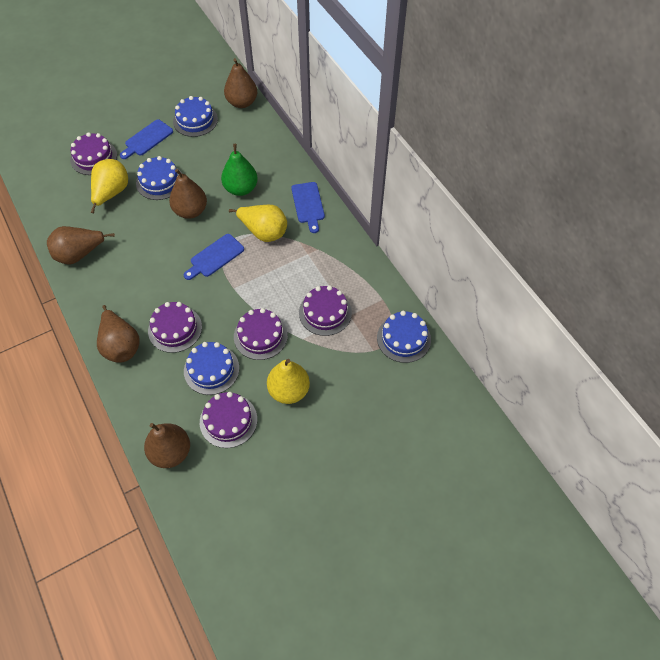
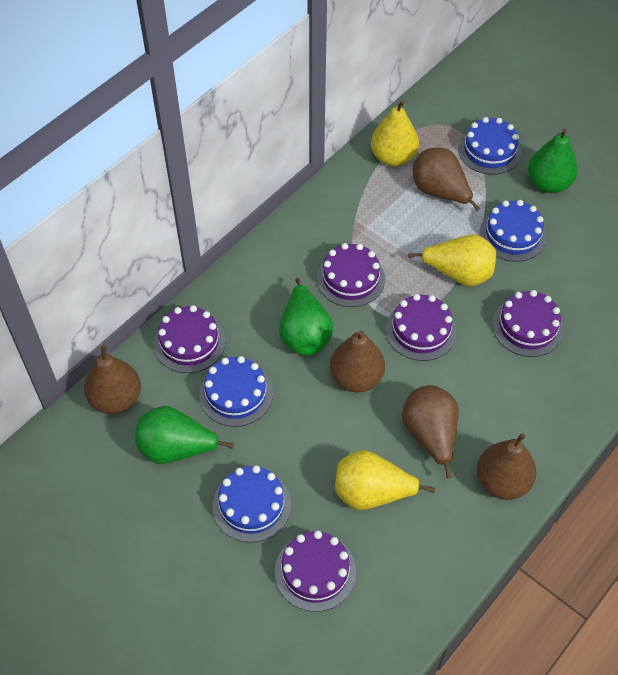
blue cutting board: [120,119,173,159] [184,234,244,280] [291,182,325,233] = 3 -> none = 0
green pear: [221,144,258,196] = 1 -> [135,406,234,464] [279,278,333,355] [528,128,578,193] = 3

